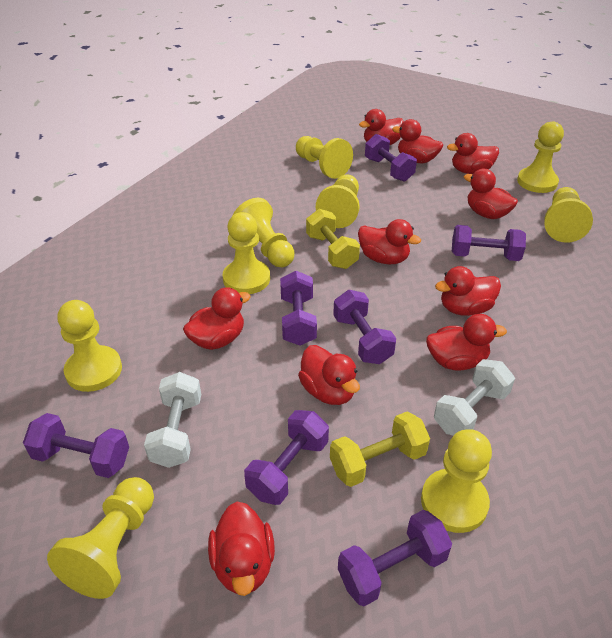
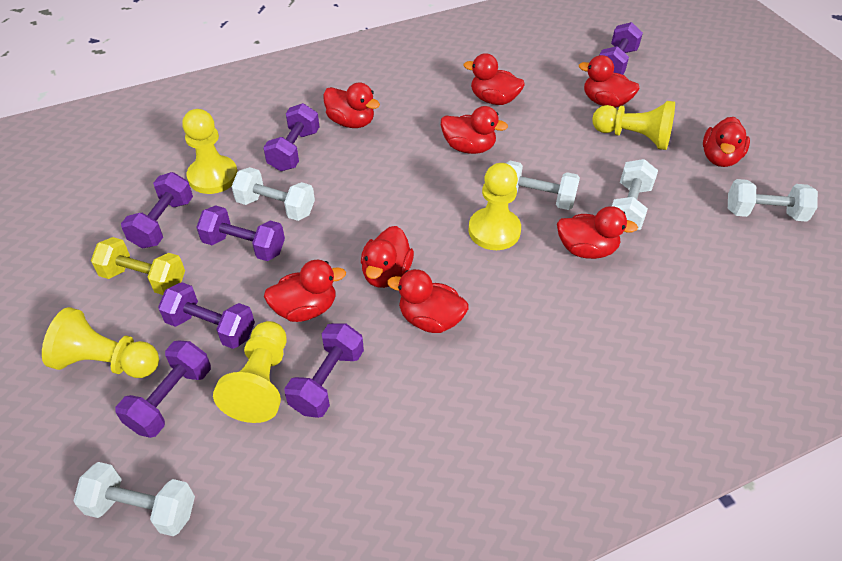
red duck: [183,287,251,350] [208,501,275,596] [298,345,360,405] [358,219,421,264] [359,109,404,145] [392,119,443,163] [426,314,507,370] [435,266,501,316] [447,133,499,174] [464,169,518,219] = 10 -> [264,260,346,322] [323,82,380,128] [361,226,414,288] [387,269,468,333] [441,106,508,154] [464,53,525,105] [557,206,638,259] [579,55,640,108] [703,117,750,167] = 9
white dumbbell: [144,372,201,468] [434,359,515,436] = 2 -> [74,462,195,536] [232,167,315,221] [506,161,580,210] [612,159,658,230] [728,179,818,222] = 5
yellow dumbbell: [306,209,360,269] [330,412,430,487] = 2 -> [91,237,185,295] = 1
yellow pawn: [47,477,154,599] [57,300,122,392] [223,212,270,294] [232,198,295,267] [296,136,353,179] [316,174,360,228] [421,429,492,533] [517,122,564,193] [544,187,593,243] = 9 -> [42,307,159,378] [182,109,238,194] [213,321,287,423] [468,163,521,250] [592,101,675,150] = 5

